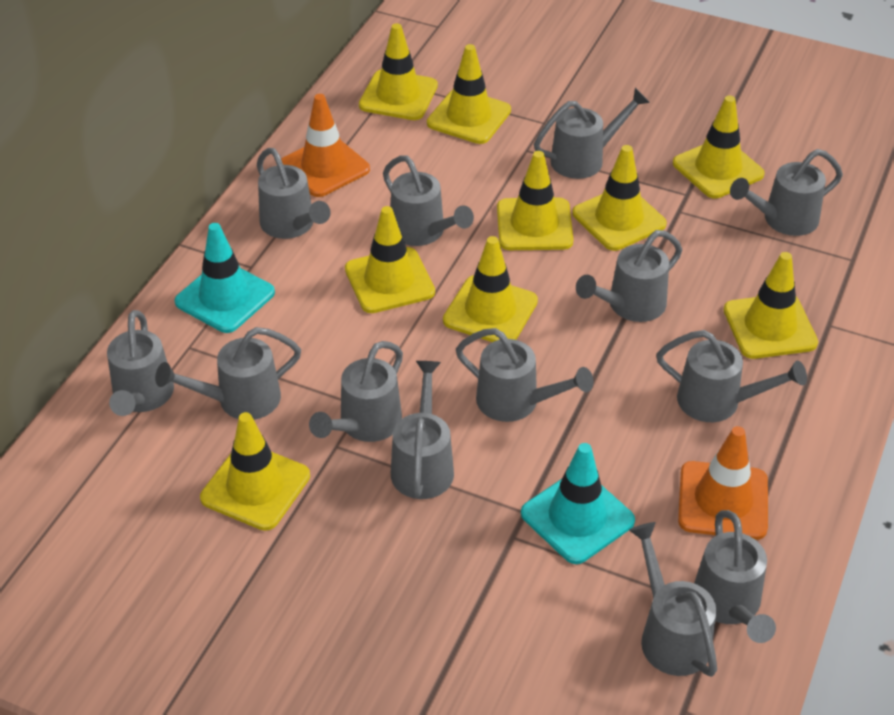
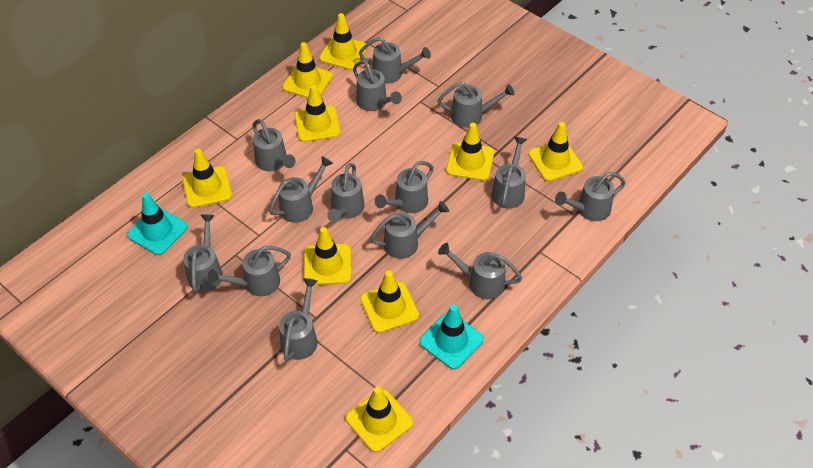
grey watering can: [107,310,174,416] [155,327,301,420] [257,148,331,239] [309,341,403,442] [383,155,474,246] [391,361,454,499] [456,328,594,422] [534,88,650,179] [576,230,682,322] [629,522,717,677] [656,330,807,422] [694,510,776,643] [730,149,843,236] = 13 -> [183,214,223,293] [207,246,291,296] [253,119,296,172] [269,156,333,223] [279,278,318,362] [327,163,365,223] [353,61,402,111] [359,37,431,84] [370,201,449,259] [375,161,434,213] [438,82,515,128] [438,243,522,299] [491,137,527,209] [555,172,626,221] = 14
orange traffic cone: [281,94,370,197] [678,426,768,540] = 2 -> none = 0

